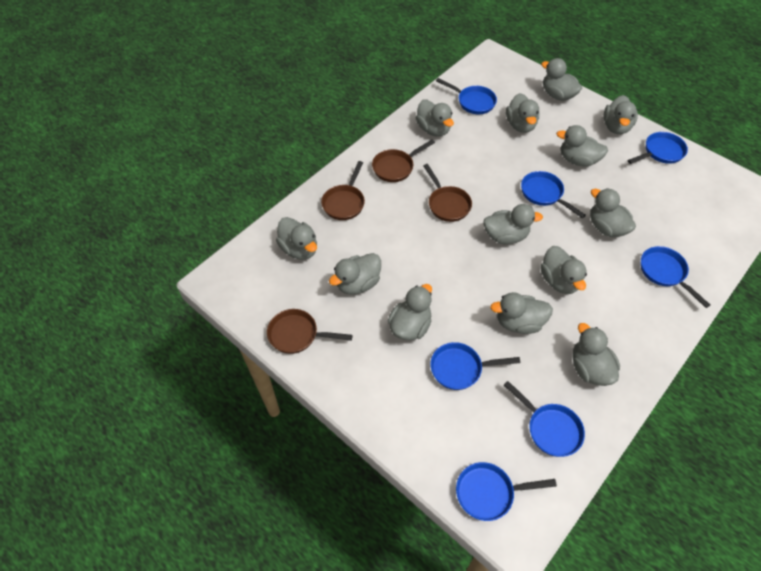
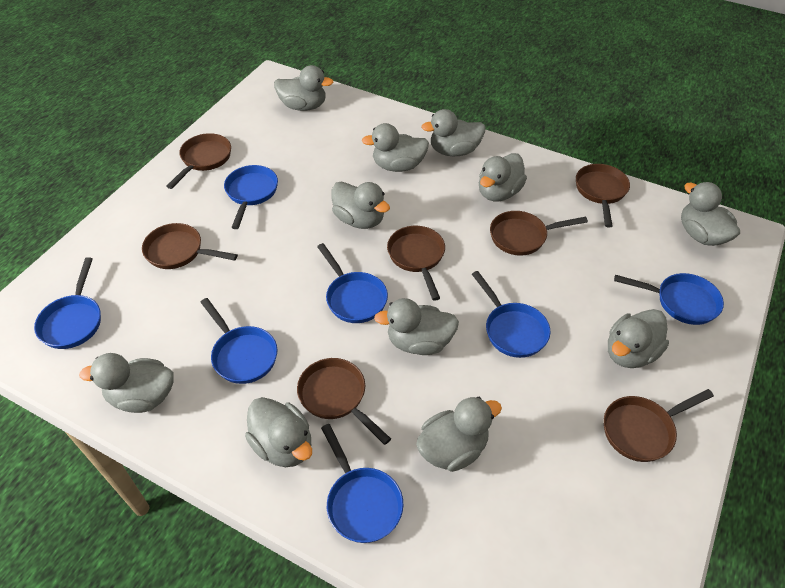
brown pan: [267,309,353,354] [321,161,365,220] [372,140,435,182] [423,164,472,222] = 4 -> [142,223,238,269] [166,133,231,189] [297,358,391,445] [387,226,445,301] [490,211,588,256] [576,164,630,228] [604,389,714,462] = 7
grey duck: [276,217,317,260] [329,253,381,295] [388,284,432,341] [416,100,454,137] [483,204,543,245] [490,292,553,334] [506,93,539,133] [540,246,587,294] [541,58,582,101] [556,125,608,167] [573,323,620,386] [590,188,636,237] [604,95,638,134] = 13 -> [79,353,174,413] [245,397,312,467] [274,65,334,111] [331,181,390,229] [362,123,429,172] [374,298,459,355] [416,397,502,472] [421,109,485,156] [479,153,527,202] [608,309,669,368] [681,182,740,246] = 11

